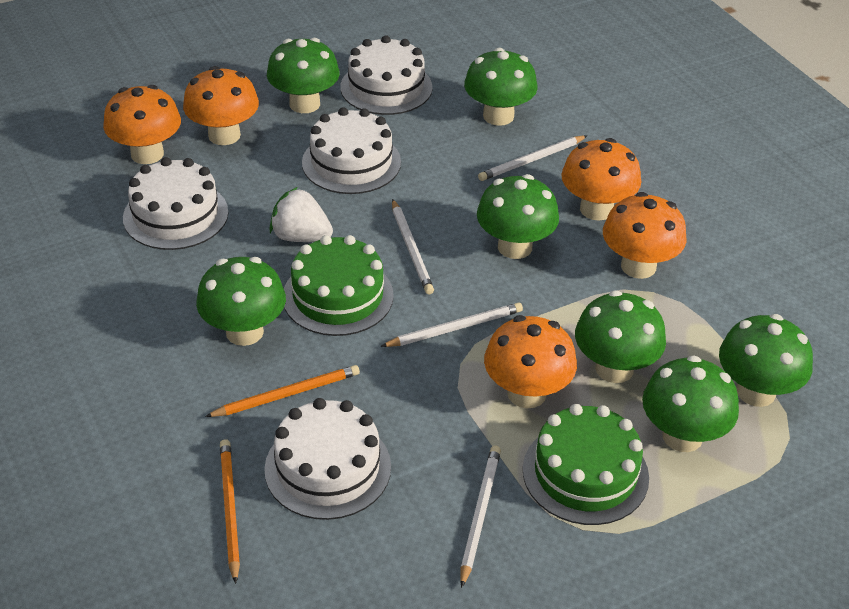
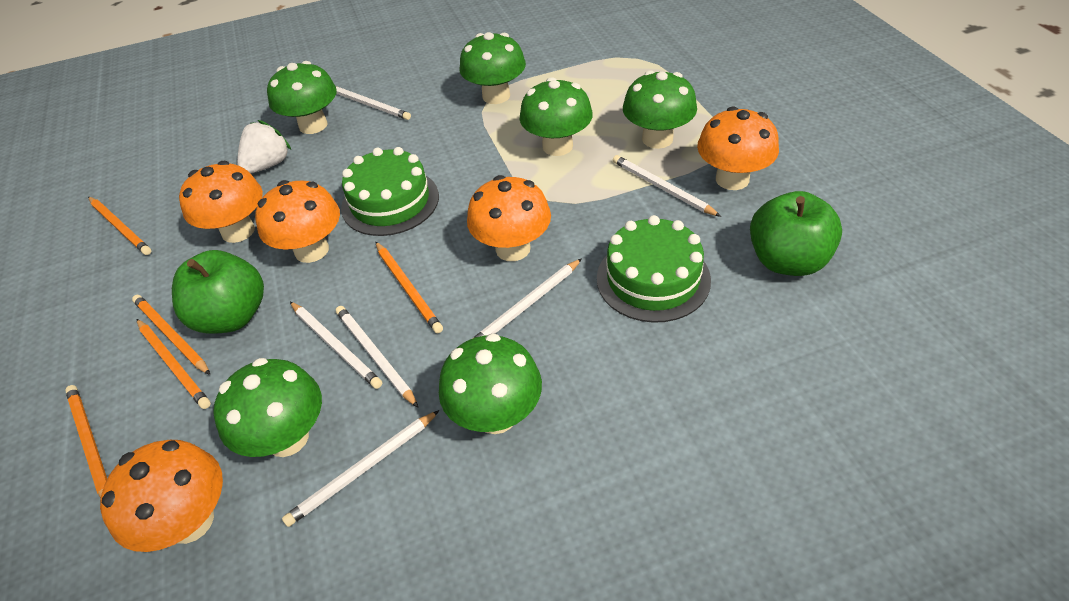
green apple: none = 0 -> [172,250,264,334] [750,191,842,276] = 2
green mushroom: [196,257,286,346] [267,38,340,113] [464,48,537,126] [477,174,559,259] [575,290,666,383] [642,355,739,452] [719,314,813,407] = 7 -> [213,358,322,457] [267,61,337,134] [439,333,542,434] [460,32,526,104] [520,77,593,156] [623,70,697,149] = 6
orange pencil: [205,365,360,417] [220,439,240,584] = 2 -> [65,385,107,498] [88,197,151,255] [132,295,210,375] [136,319,211,409] [375,241,443,333] = 5
white cake: [123,157,228,250] [264,398,391,520] [302,107,401,194] [340,35,433,115] = 4 -> none = 0
white pencil: [381,303,523,347] [392,199,434,294] [460,446,501,588] [478,135,587,181] = 4 -> [282,410,439,527] [290,302,382,389] [336,86,411,120] [336,306,418,407] [472,258,582,339] [613,155,721,217] = 6

